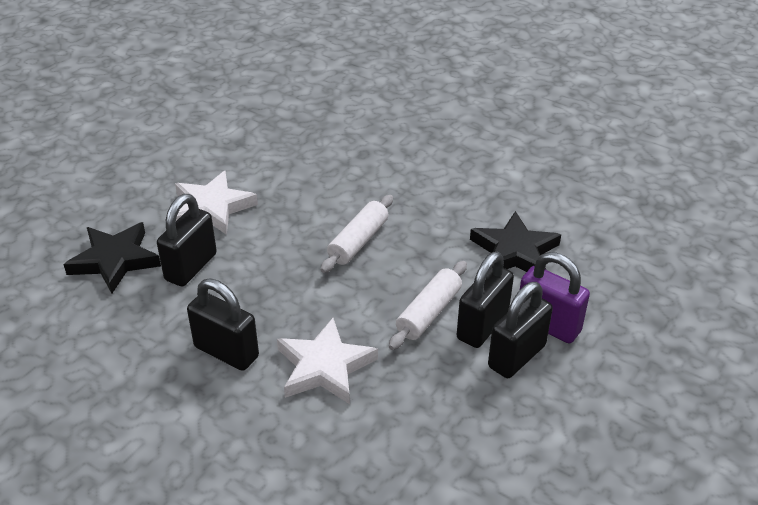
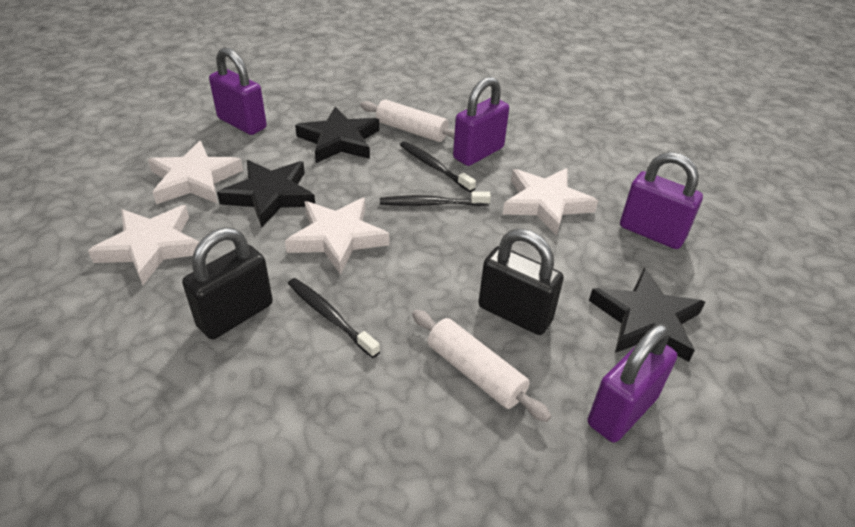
black padlock: [157,194,217,286] [187,279,259,371] [457,252,514,348] [488,282,553,378] = 4 -> [182,227,273,339] [478,229,564,335] = 2
black star: [63,222,161,293] [470,211,561,272] = 2 -> [217,160,315,228] [295,107,379,163] [589,268,705,362] = 3
black toothbrush: none = 0 -> [288,278,380,358] [380,191,491,206] [400,141,476,192] = 3
purple padlock: [520,252,590,343] = 1 -> [209,47,267,135] [453,77,509,166] [588,324,677,443] [620,152,703,249] = 4
white star: [175,171,258,235] [277,318,378,404] = 2 -> [88,205,199,285] [148,141,243,204] [285,198,389,275] [503,168,598,236] = 4

